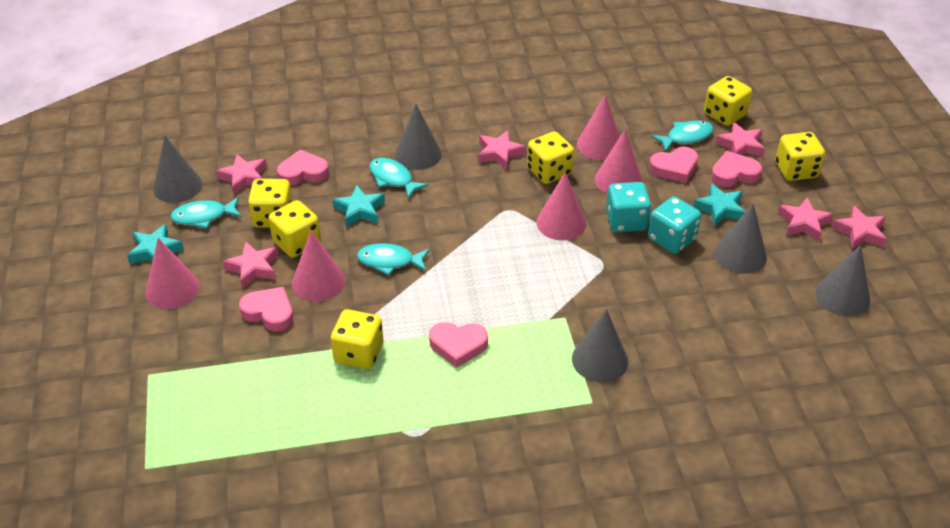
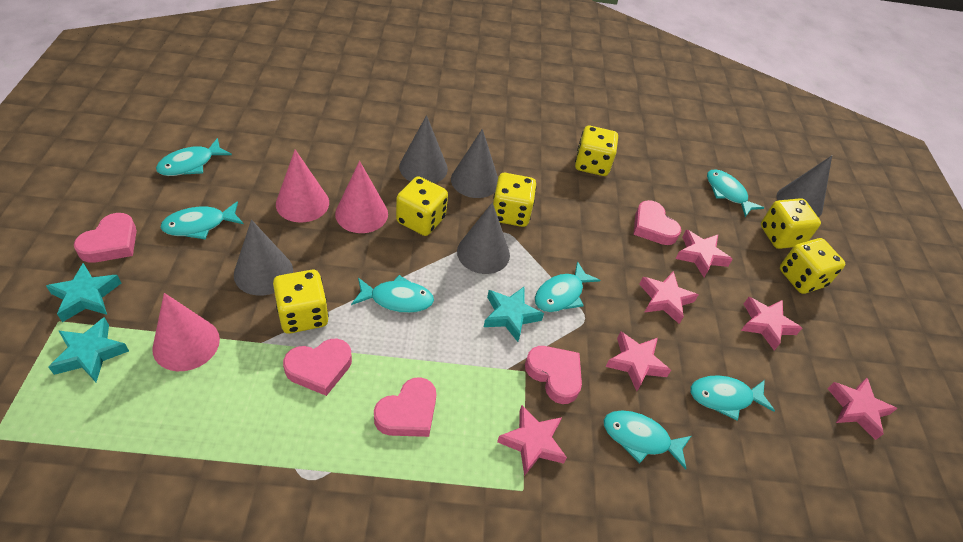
pink cone: [146,238,200,309] [292,231,345,301] [536,172,586,241] [577,95,620,160] [595,130,643,194] = 5 -> [152,293,220,371] [276,150,329,222] [335,161,388,233] = 3
turquoise dice: [606,182,651,232] [648,197,701,254] = 2 -> none = 0
turquoise fish: [170,197,241,229] [357,244,430,276] [369,158,429,199] [651,120,714,152] = 4 -> [156,138,232,176] [160,201,243,239] [351,275,434,313] [535,261,600,312] [604,410,691,469] [690,375,775,420] [707,169,765,217] = 7

